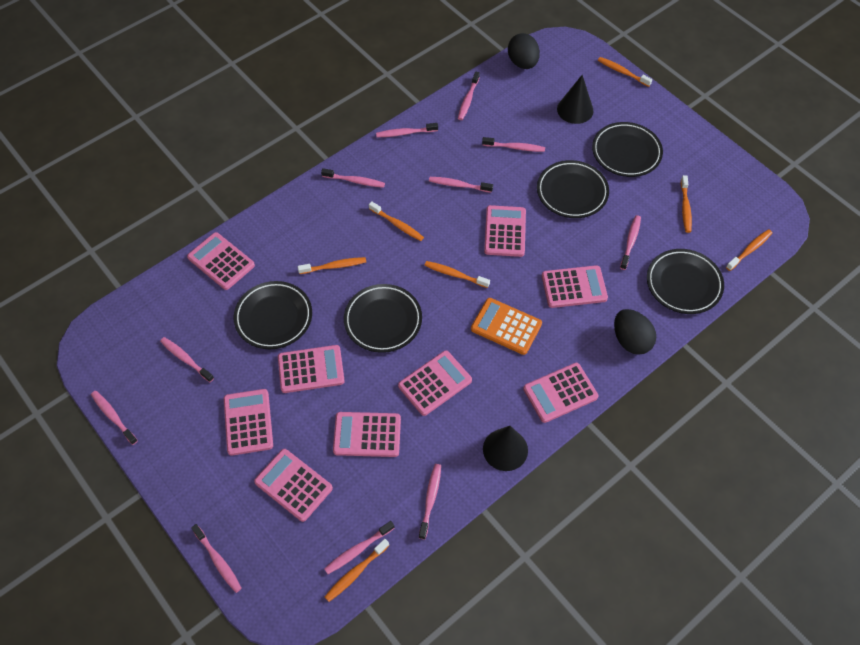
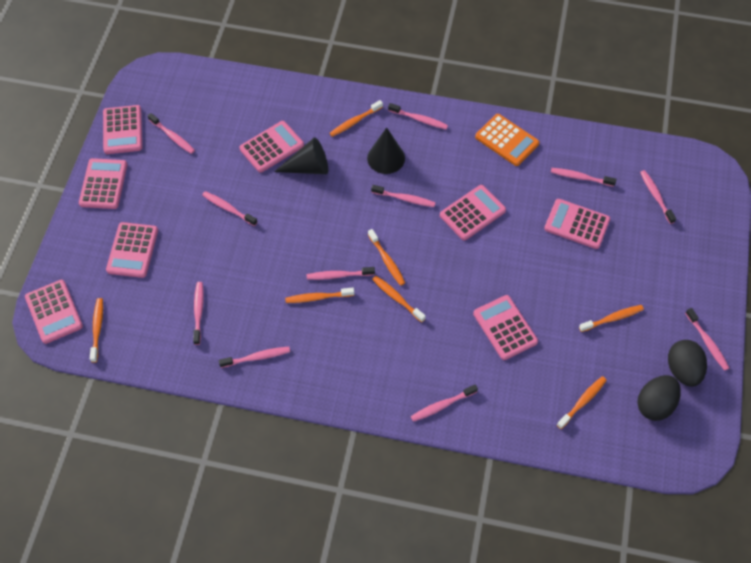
black plate: [234,281,312,349] [344,284,422,353] [537,160,609,218] [592,122,663,177] [647,249,724,314] = 5 -> none = 0
pink calculator: [187,232,255,290] [224,389,273,456] [254,449,333,522] [278,345,345,393] [333,412,401,457] [398,351,472,416] [484,205,526,257] [523,363,598,423] [542,265,608,308] = 9 -> [25,280,83,344] [79,158,127,209] [103,105,142,154] [106,222,158,278] [239,121,304,173] [440,185,506,240] [473,295,538,360] [544,199,610,249] = 8

